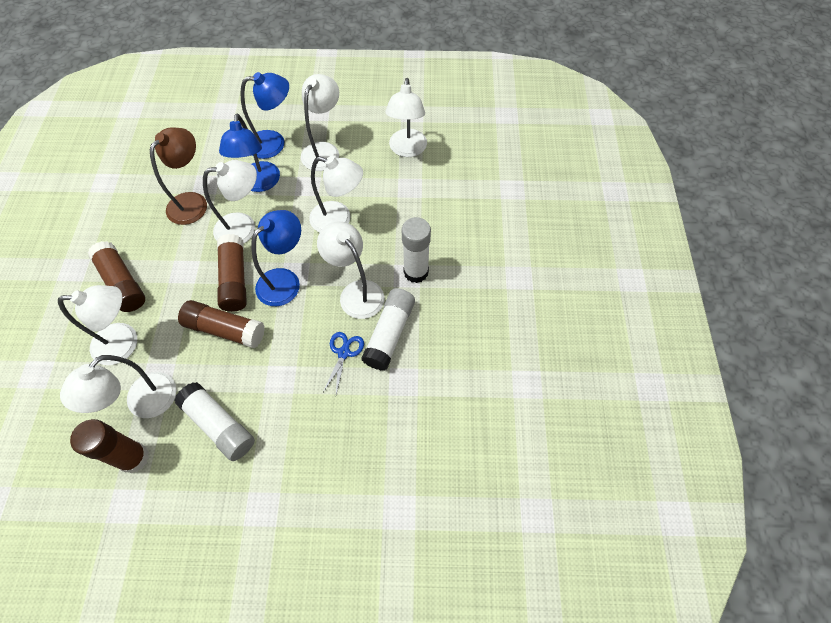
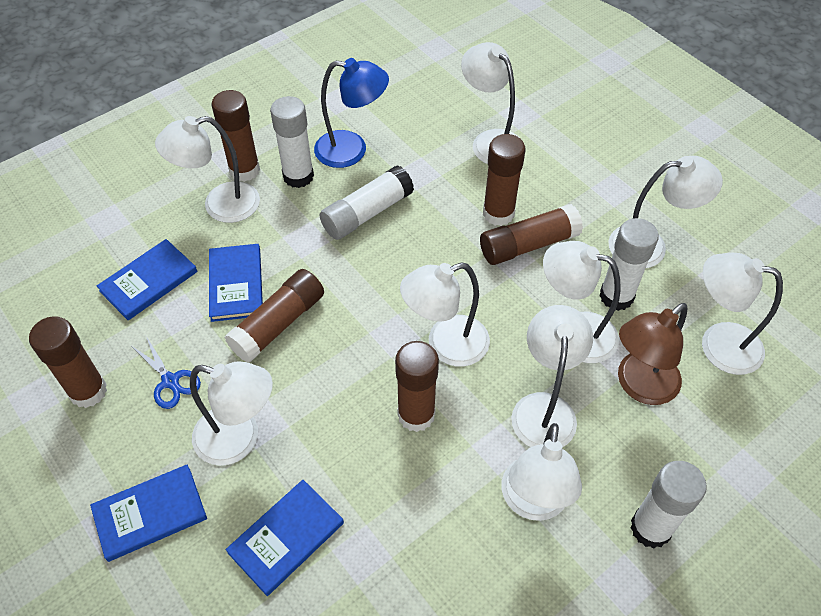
blue book: none = 0 -> [90,464,207,562] [97,239,197,320] [209,244,263,322] [226,480,344,596] = 4
blue lamp: [219,114,280,192] [240,72,289,159] [251,210,301,306] = 3 -> [314,58,389,168] = 1
brown glue stick: [70,419,149,473] [88,241,145,312] [178,300,265,348] [217,234,247,312] = 4 -> [29,316,107,408] [211,90,260,182] [225,269,324,363] [395,341,439,432] [480,204,583,265] [483,134,525,226] = 6
white glue stick: [174,382,255,461] [361,288,415,371] [402,217,431,283] = 3 -> [270,96,314,188] [320,165,414,240] [599,218,659,311] [631,461,707,549] = 4
white lamp: [58,285,137,365] [60,355,176,418] [203,160,257,244] [301,74,339,171] [309,156,363,232] [317,222,385,319] [385,78,427,157] = 7 -> [155,116,260,223] [190,361,273,465] [400,262,490,367] [461,42,520,164] [501,423,582,521] [511,305,593,447] [543,241,621,363] [608,156,723,268] [702,253,783,375] = 9

